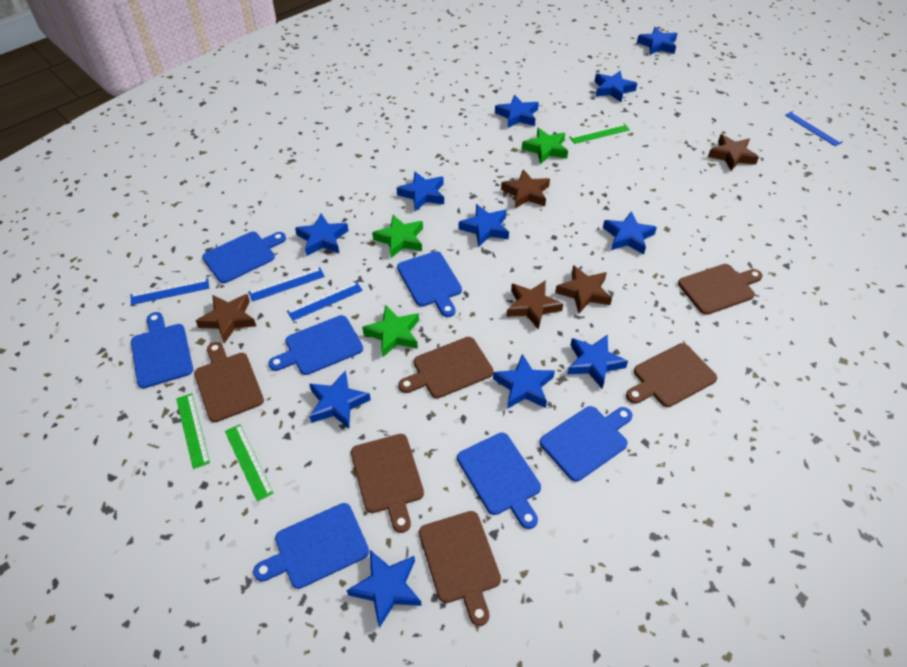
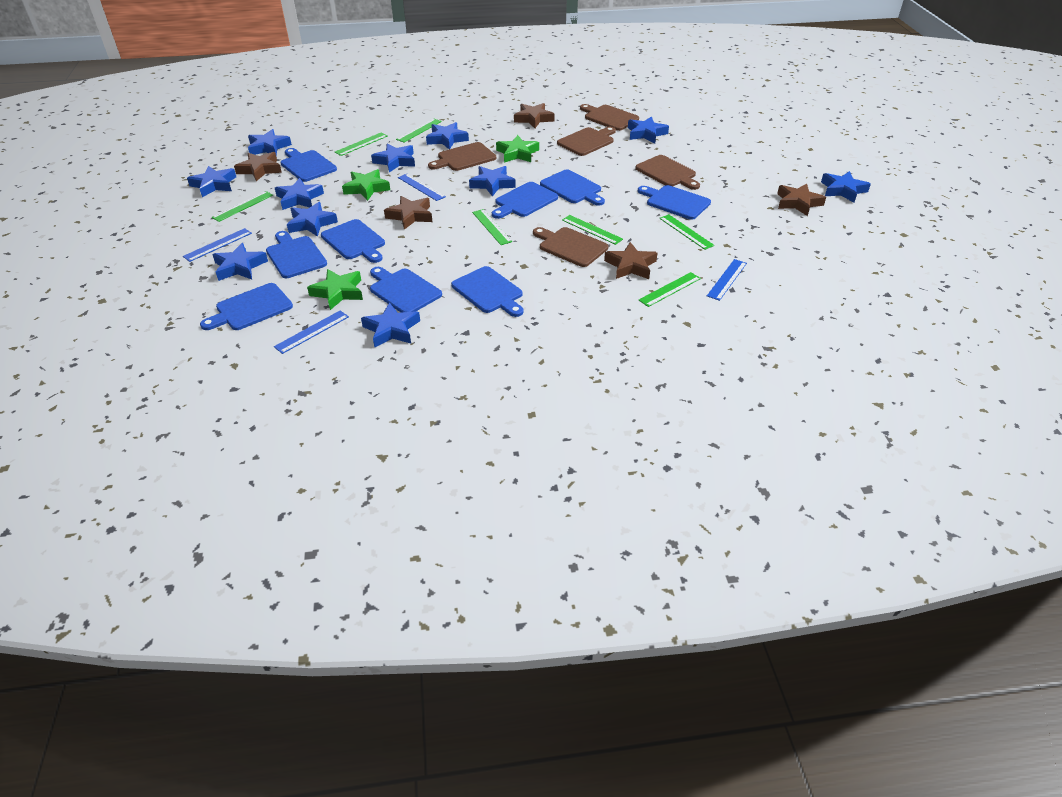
blue cutting board: [131,312,193,388] [202,232,286,283] [253,503,369,589] [268,315,363,375] [397,251,462,317] [457,433,541,529] [540,406,633,482] = 7 -> [200,283,293,330] [266,231,327,278] [281,148,337,182] [321,219,385,263] [370,267,442,313] [451,266,524,317] [492,182,558,219] [540,169,605,206] [638,185,711,220] = 9
brown cutting board: [194,342,264,422] [351,434,424,533] [398,337,494,398] [419,511,501,626] [626,343,717,407] [678,264,763,315] = 6 -> [428,142,496,171] [533,227,608,267] [557,127,616,156] [580,104,639,131] [635,155,700,190] = 5
green ruler: [176,393,210,469] [225,424,273,502] [569,123,630,144] = 3 -> [211,191,273,222] [335,133,388,156] [396,119,442,143] [472,209,512,245] [562,215,623,245] [639,272,701,307] [659,214,715,250] = 7

